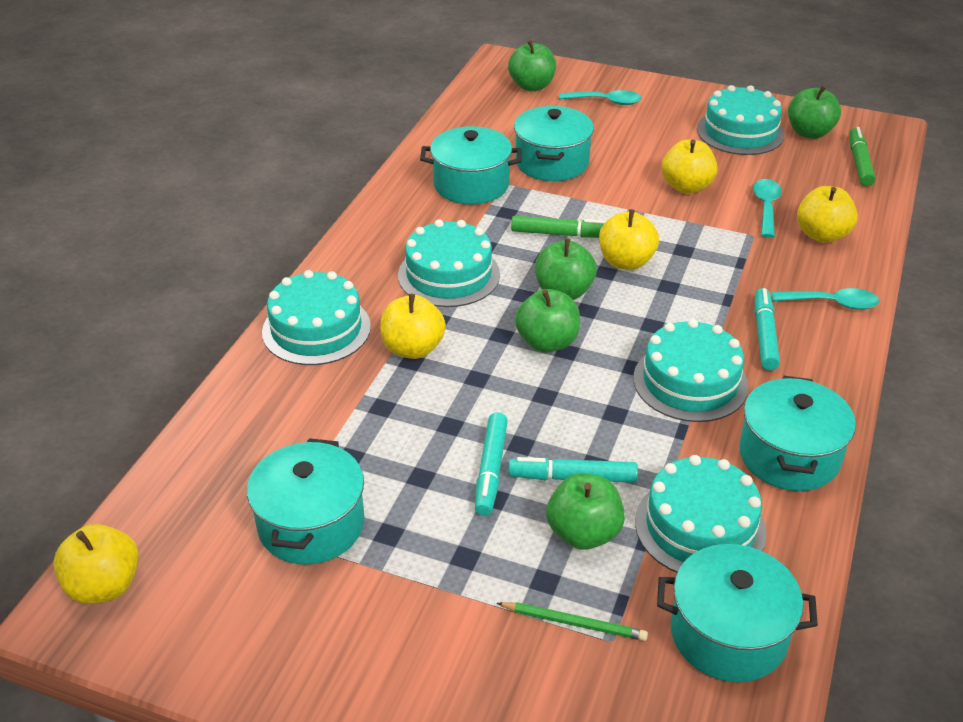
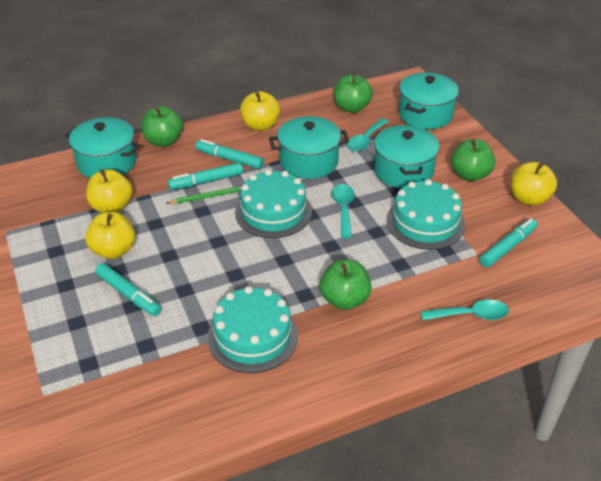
green apple: [508,40,556,91] [515,289,580,352] [535,238,597,300] [546,473,625,550] [788,85,841,139] = 5 -> [142,106,183,147] [320,260,372,310] [334,72,373,113] [451,139,495,181] = 4
green marker: [511,216,606,238] [849,127,876,187] = 2 -> none = 0
turquoise cake: [262,270,371,365] [398,219,500,307] [633,319,748,422] [635,455,766,573] [697,85,785,155] = 5 -> [207,286,298,373] [235,170,312,238] [386,179,465,250] = 3
turquoise marker: [475,412,508,516] [508,457,638,483] [755,288,780,371] = 3 -> [95,263,161,316] [168,163,243,190] [195,139,264,169] [479,218,538,267] = 4
turquoise pot: [247,438,365,565] [420,126,522,204] [514,106,594,181] [657,544,818,682] [739,376,856,491] = 5 -> [65,117,140,178] [269,116,349,179] [374,125,440,189] [398,72,459,129] = 4
yellow apple: [53,524,139,604] [380,294,446,359] [599,209,659,270] [662,139,717,194] [797,186,858,243] = 5 -> [85,212,135,259] [86,169,133,213] [240,91,280,131] [511,162,557,206] = 4

